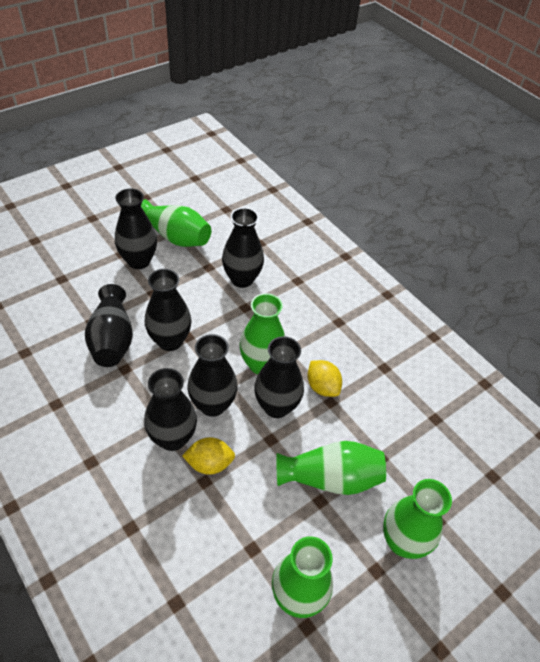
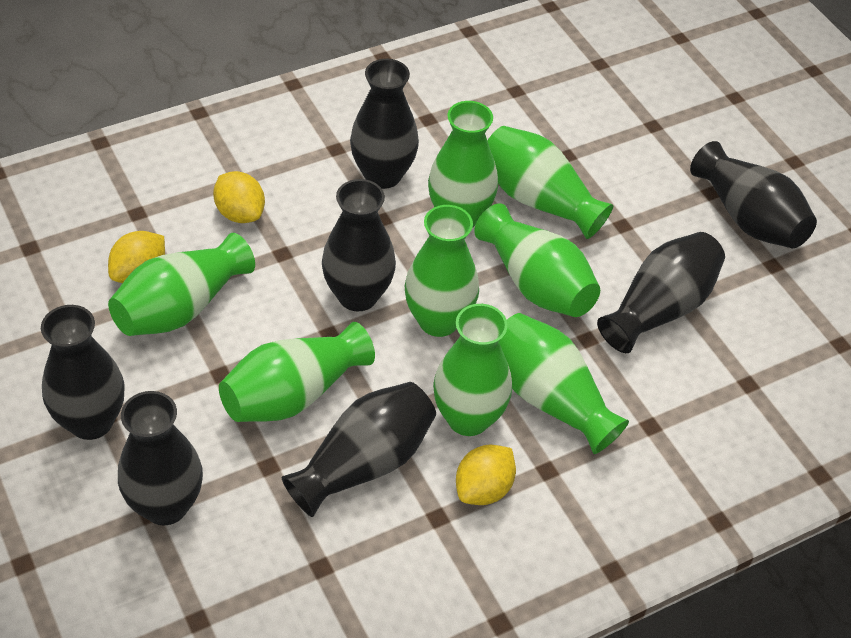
green vase: [141,199,211,247] [239,293,285,374] [272,536,333,618] [276,441,386,495] [383,479,452,559] = 5 -> [108,233,255,336] [219,322,375,422] [405,205,479,337] [428,101,498,228] [433,304,512,436] [474,203,600,317] [487,126,613,239] [499,313,629,454] = 8
yellow lemon: [182,437,235,475] [307,360,342,397] = 2 -> [108,231,165,283] [213,171,265,223] [456,445,516,505] = 3

